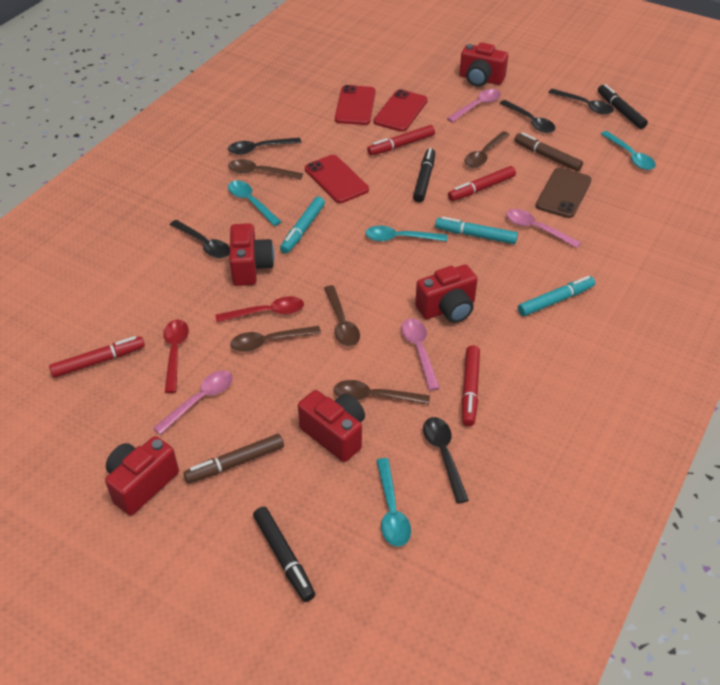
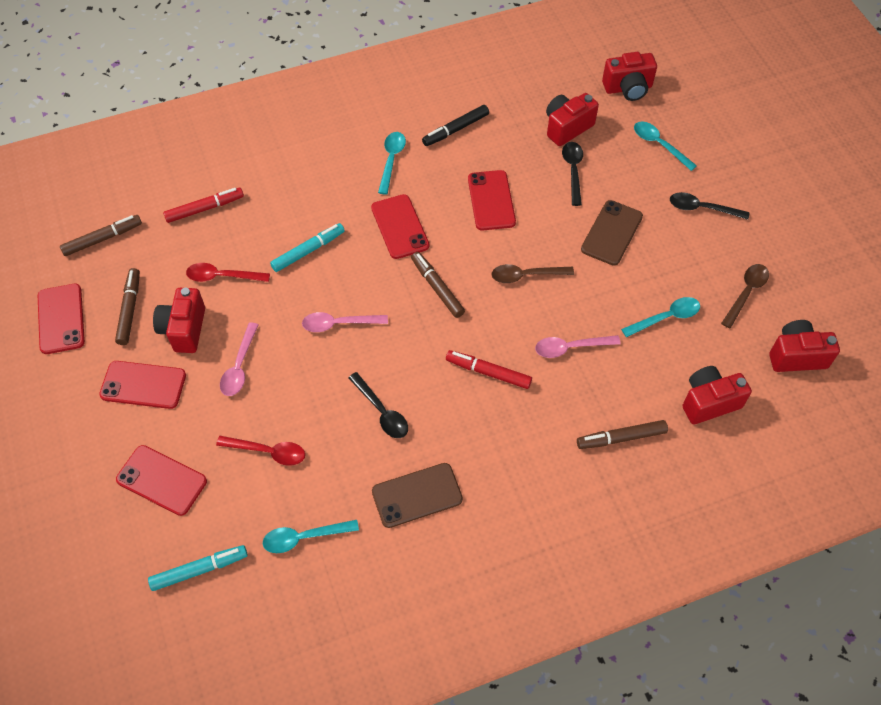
black marker: [253,507,315,602] [413,148,435,202] [598,84,648,129] = 3 -> [422,105,489,146] = 1
black spoon: [170,220,230,258] [228,138,301,155] [423,417,469,504] [500,100,555,133] [548,89,614,114] = 5 -> [348,372,408,438] [562,142,583,206] [670,192,749,220] = 3
brown marker: [183,434,284,483] [514,132,583,171] = 2 -> [60,215,142,256] [115,268,140,345] [411,252,465,318] [577,420,668,449] = 4
brown phone: [536,168,591,218] = 1 -> [372,463,463,528] [581,200,643,266] = 2
brown spoon: [228,159,303,179] [230,326,321,352] [324,285,360,346] [334,380,430,405] [464,131,510,168] = 5 -> [492,264,574,283] [721,264,769,328] = 2
pink spoon: [153,370,233,435] [401,318,440,391] [447,89,501,122] [506,209,581,248] = 4 -> [220,322,259,396] [302,312,388,332] [535,335,621,358] = 3
red marker: [49,336,145,378] [367,125,435,156] [448,166,516,201] [462,345,480,426] = 4 -> [163,188,244,223] [446,350,532,389] = 2
red phone: [305,155,369,203] [335,85,376,125] [374,89,428,132] = 3 -> [38,284,85,354] [99,361,186,409] [116,445,207,516] [371,194,429,259] [468,170,516,230] = 5
turquoise marker: [280,197,325,254] [435,217,518,244] [518,276,595,316] = 3 -> [148,545,248,591] [270,223,345,272] = 2

